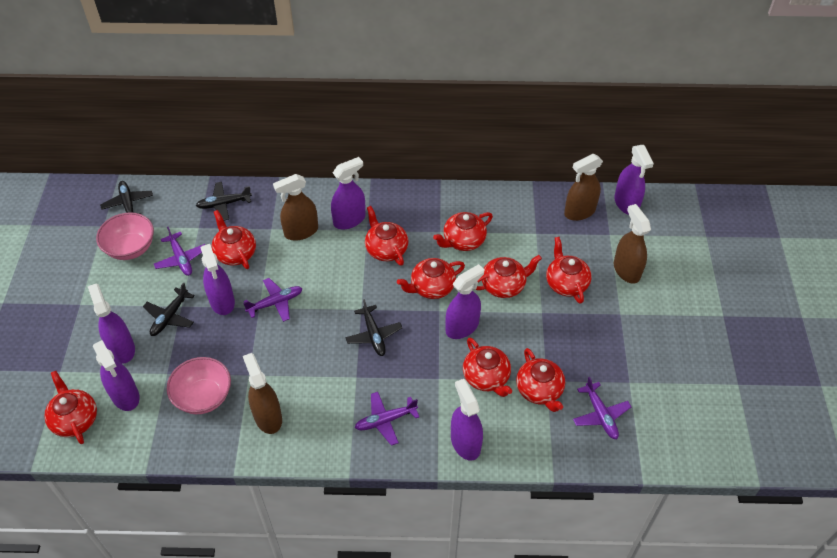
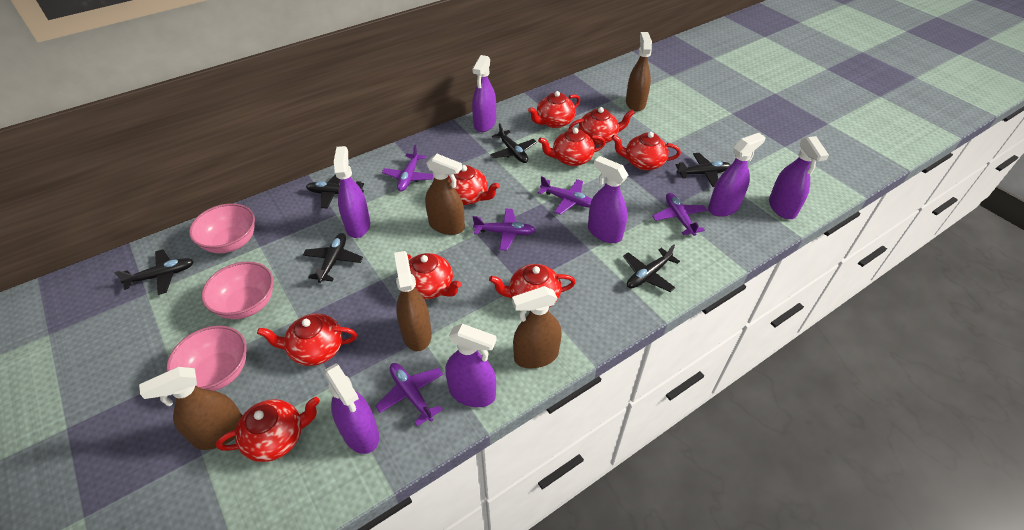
black plane: [100,181,153,214] [143,282,195,336] [196,182,252,220] [345,299,402,356] = 4 -> [114,249,194,295] [303,233,363,283] [306,174,364,209] [490,123,537,163] [623,244,680,292] [676,153,731,187] = 6
brown spray bottle: [243,353,282,434] [273,174,318,241] [564,154,603,221] [614,204,651,284] = 4 -> [139,367,242,450] [394,251,432,351] [425,154,465,235] [512,286,562,368] [626,32,652,111] = 5
pink bowl: [96,212,154,260] [167,357,231,414] = 2 -> [166,326,247,391] [189,203,255,253] [201,261,273,319] = 3
purple plane: [154,227,205,276] [243,278,303,322] [355,392,419,446] [573,377,631,439] = 4 -> [375,363,443,426] [382,145,434,191] [473,209,536,251] [538,176,592,215] [652,193,707,236] = 5

